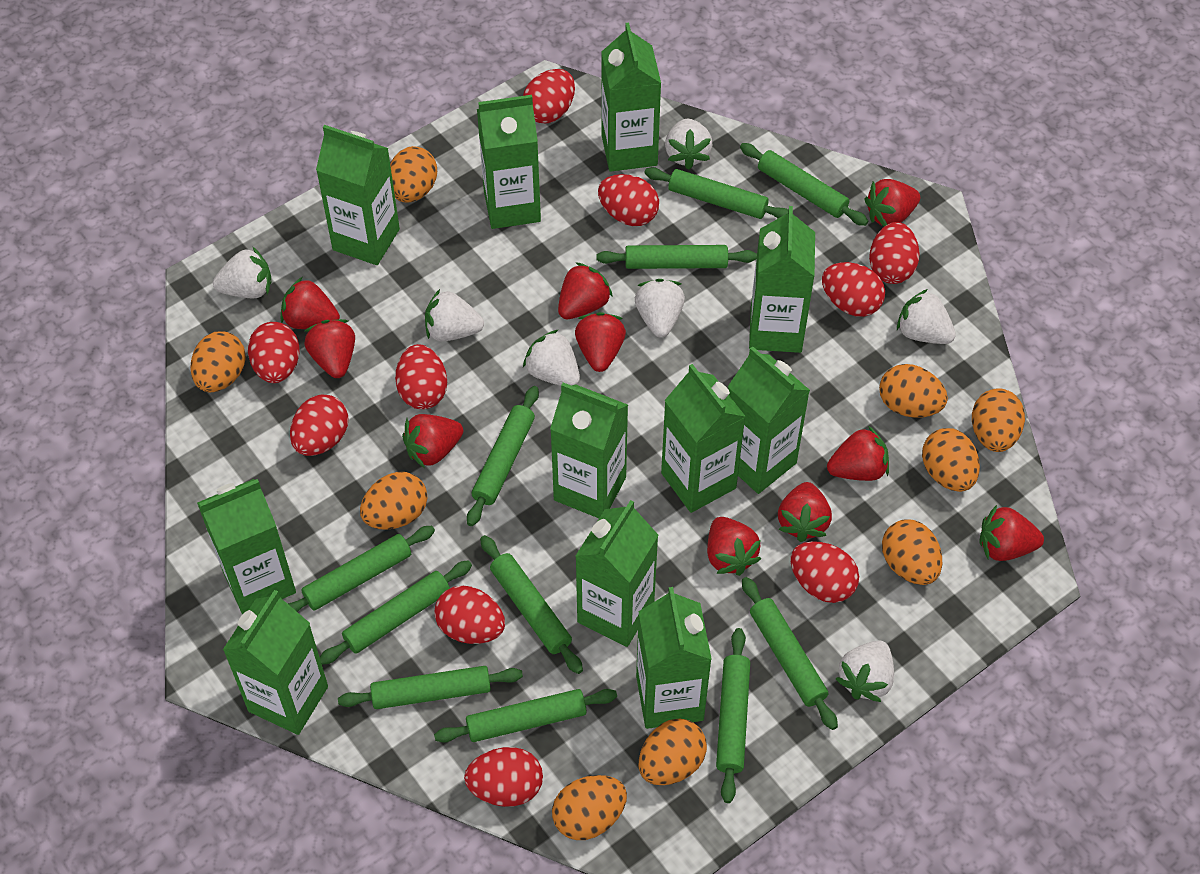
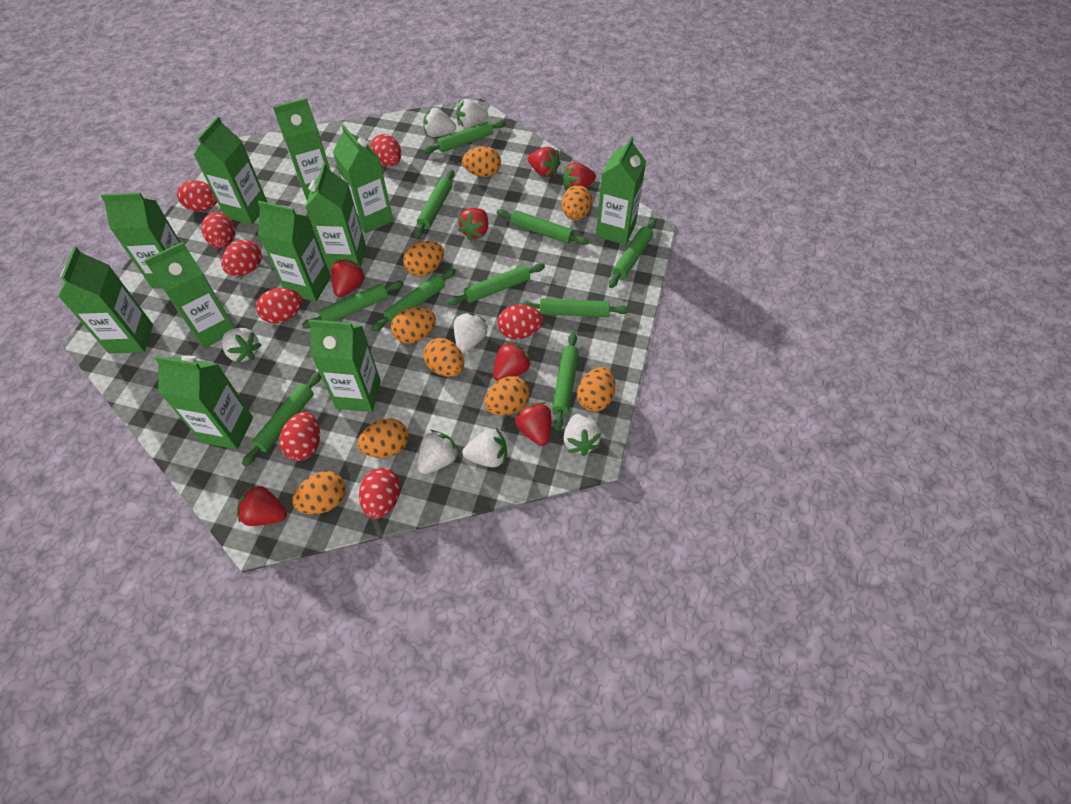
green rolling pin: [288,526,435,612] [320,560,472,665] [338,666,523,709] [434,689,617,743] [467,386,539,526] [480,535,583,674] [596,245,757,269] [644,167,788,219] [716,628,750,803] [740,143,868,226] [742,577,838,730] = 11 -> [242,372,321,467] [302,281,404,329] [371,268,456,332] [414,170,454,238] [423,120,506,154] [448,263,545,305] [497,209,589,245] [520,298,630,317] [552,332,579,431] [609,219,656,288] = 10
red egg: [248,322,300,383] [290,395,348,456] [395,344,447,409] [434,586,505,644] [464,747,543,807] [523,69,575,123] [598,174,659,226] [791,541,859,603] [822,262,885,317] [869,222,920,284] = 10 -> [177,180,217,212] [201,212,236,249] [221,240,262,276] [256,288,302,324] [279,412,320,461] [359,468,400,519] [370,134,401,166] [498,305,543,339] = 8
red strawberry: [281,277,340,329] [304,319,355,378] [402,414,463,468] [558,262,613,319] [575,312,626,372] [707,517,761,576] [778,482,832,542] [827,426,889,481] [864,179,920,226] [979,505,1044,561] = 10 -> [237,484,287,526] [331,259,366,297] [458,208,488,240] [493,341,532,381] [515,402,552,446] [528,147,561,177] [562,162,596,190] = 7

